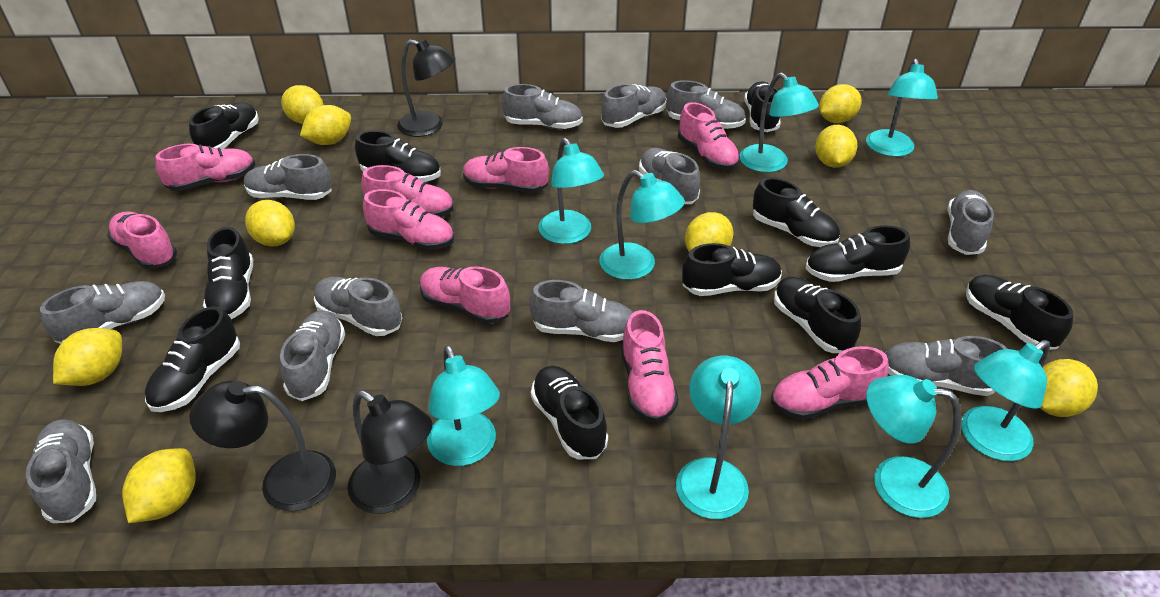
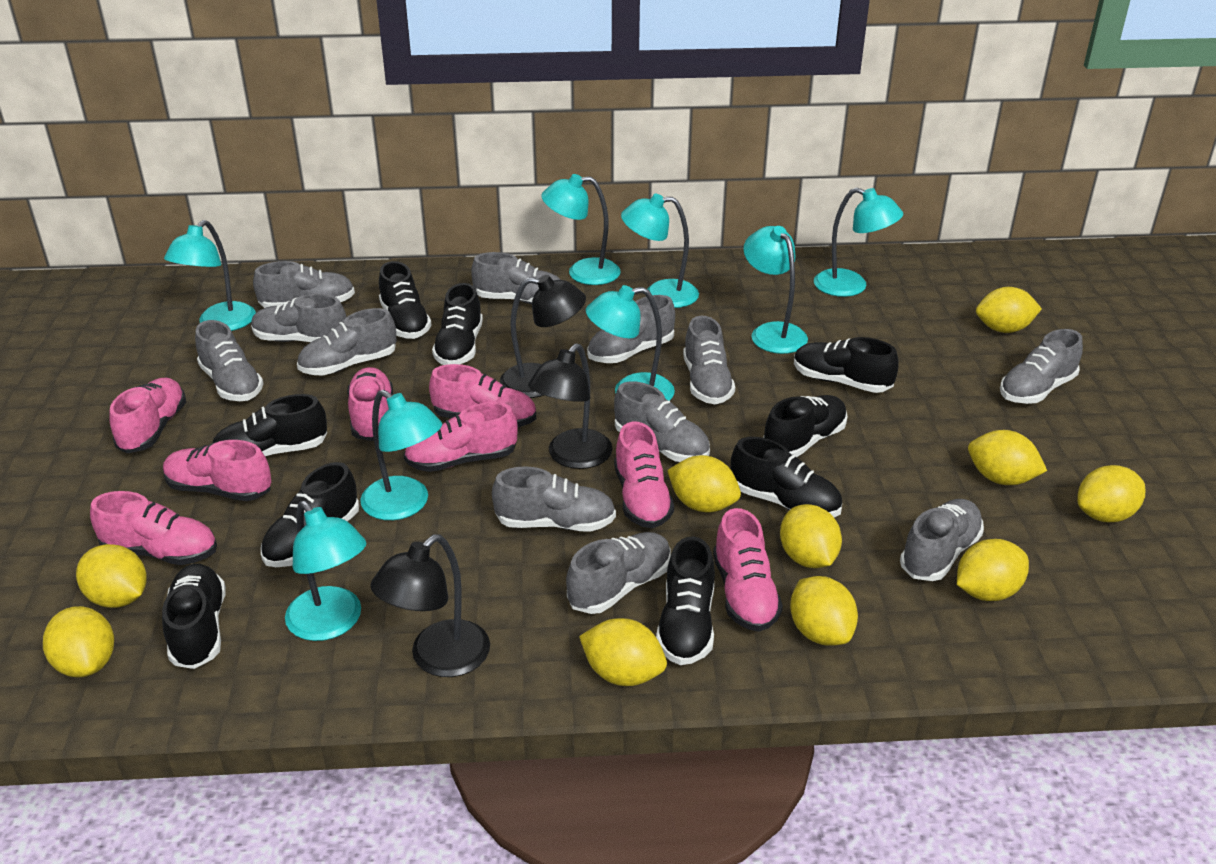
black shoe: [145,306,240,412] [189,103,259,150] [203,227,253,319] [355,131,441,182] [531,366,608,459] [682,243,782,296] [744,81,781,132] [753,177,840,247] [774,276,861,353] [805,225,910,282] [966,275,1073,350] = 11 -> [162,564,226,669] [213,394,327,457] [261,462,359,567] [379,261,432,339] [432,283,483,365] [656,536,715,665] [731,437,842,518] [763,395,847,457] [794,337,899,393] = 9
pink shoe: [107,211,177,269] [155,144,255,191] [361,165,453,217] [363,189,454,250] [420,266,510,324] [463,147,549,193] [621,310,679,423] [678,102,740,170] [771,346,889,420] = 9 -> [90,491,217,565] [109,378,186,453] [163,440,272,501] [347,367,393,441] [404,402,517,472] [429,364,536,427] [614,421,674,528] [713,508,783,632] = 8
yellow lemon: [53,328,122,386] [122,448,196,523] [245,200,295,247] [281,85,324,124] [300,105,351,145] [685,212,733,252] [815,125,857,168] [819,84,862,123] [1040,359,1098,417] = 9 -> [43,606,114,678] [76,544,147,608] [579,618,667,686] [667,455,741,512] [780,504,842,568] [790,576,858,646] [957,539,1029,601] [968,430,1047,485] [976,287,1042,333] [1077,465,1146,522] = 10

